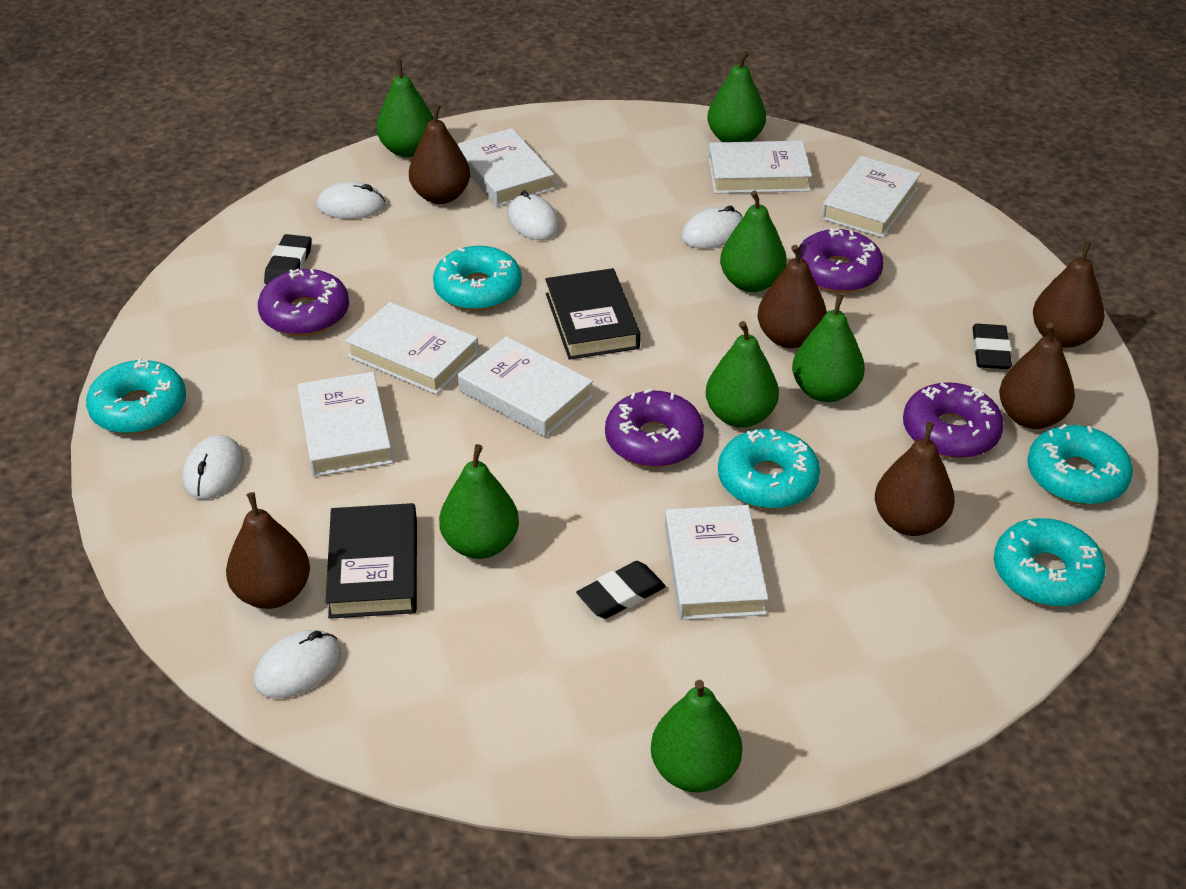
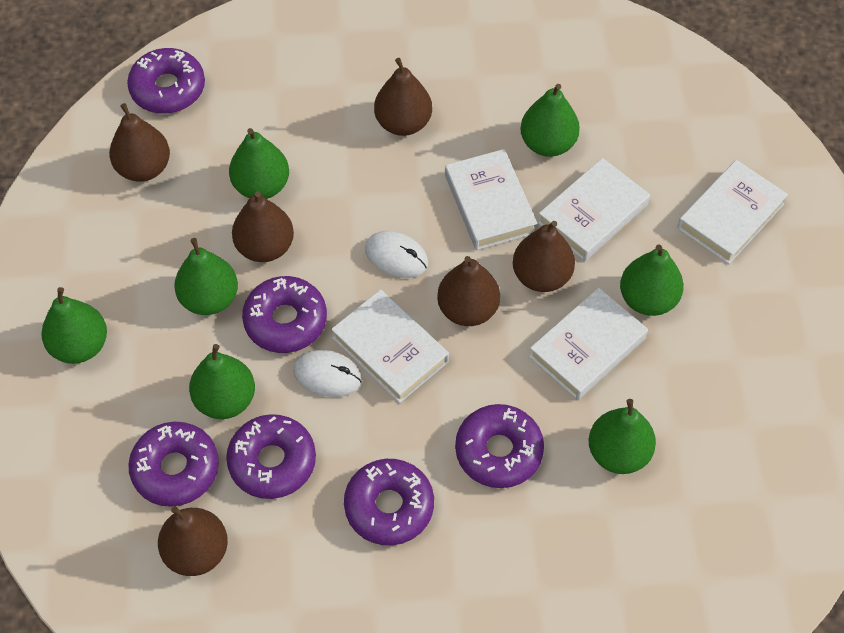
black book: [326,503,417,619] [545,268,640,360] = 2 -> none = 0
black eraser: [264,234,312,284] [576,561,666,619] [972,324,1012,369] = 3 -> none = 0
purple donut: [258,269,349,336] [605,389,704,467] [798,228,884,293] [903,382,1004,459] = 4 -> [127,48,205,114] [128,422,219,507] [226,414,316,499] [242,276,327,353] [344,459,434,545] [455,404,544,488] = 6
turquoise donut: [86,359,186,434] [433,246,522,311] [718,429,820,509] [994,518,1106,607] [1027,424,1133,505] = 5 -> none = 0
white book: [298,372,393,477] [345,302,479,394] [457,128,555,207] [458,336,593,437] [665,505,768,620] [708,141,812,194] [821,156,921,238] = 7 -> [331,290,449,403] [445,149,537,250] [529,287,648,400] [538,158,650,261] [677,160,788,264] = 5
white mouse: [182,435,244,499] [254,630,341,698] [317,182,386,219] [507,190,559,240] [681,206,743,249] = 5 -> [293,350,362,397] [365,231,428,278] = 2

